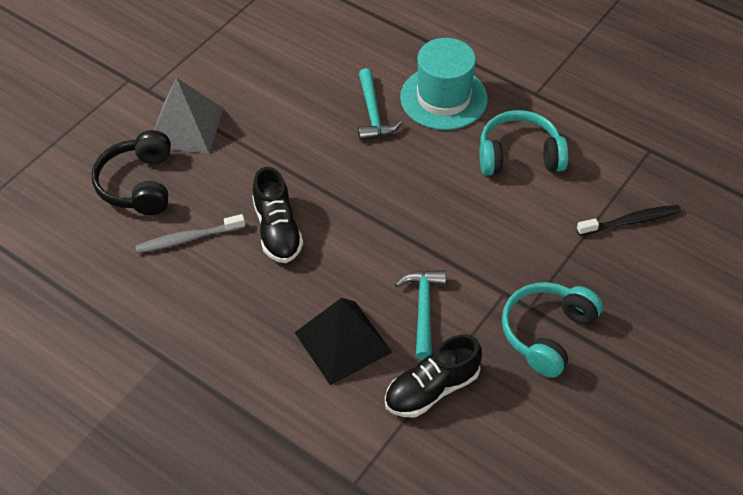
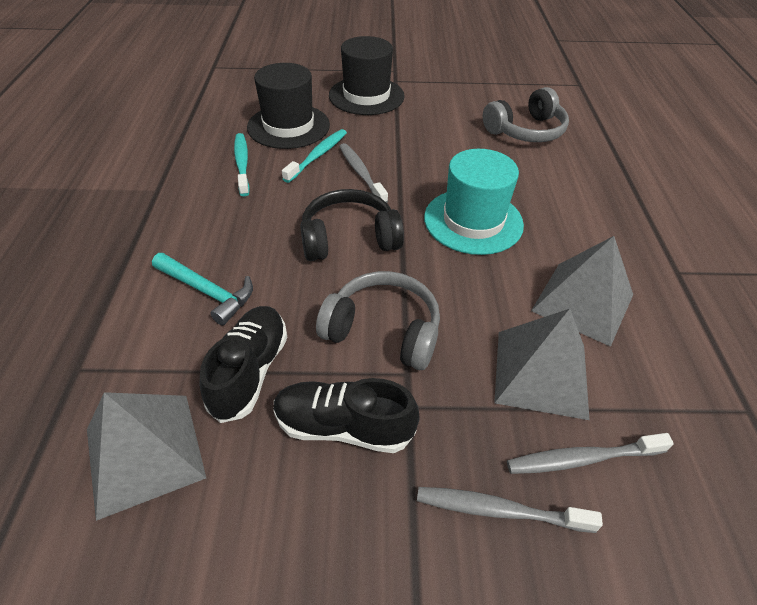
black hat: none = 0 -> [247,63,330,149] [329,36,405,115] = 2
black pyramid: [294,298,392,385] = 1 -> none = 0
black toothbrush: [577,205,681,236] = 1 -> none = 0
grey headphones: none = 0 -> [316,271,440,370] [483,87,569,142] = 2
grey pyramid: [154,78,224,154] = 1 -> [87,392,206,521] [494,309,590,420] [531,236,633,347] = 3
grey toothbrush: [135,214,245,253] = 1 -> [339,143,388,203] [417,487,603,533] [507,433,674,474] = 3
turquoise hammer: [358,68,402,140] [395,270,446,360] = 2 -> [152,253,253,326] = 1
turquoise headphones: [479,110,569,176] [502,282,603,378] = 2 -> none = 0
turquoise toothbrush: none = 0 -> [234,133,250,196] [282,129,347,183] = 2

